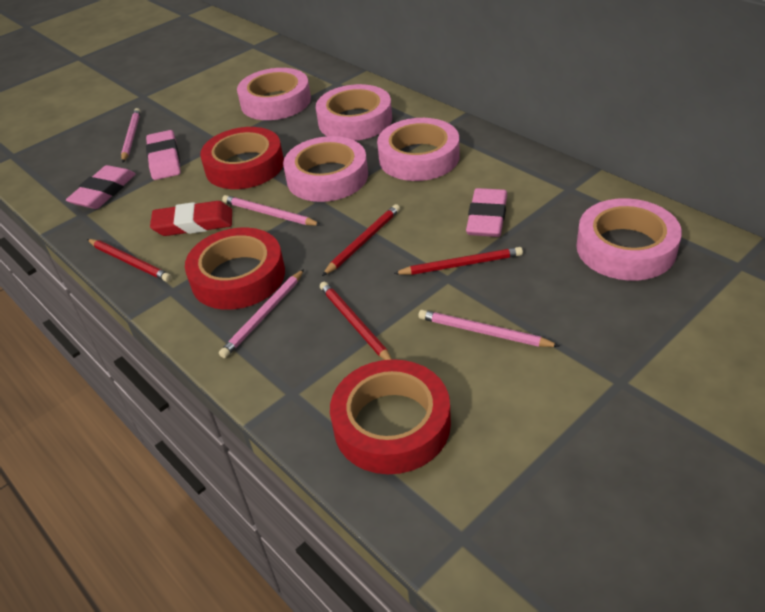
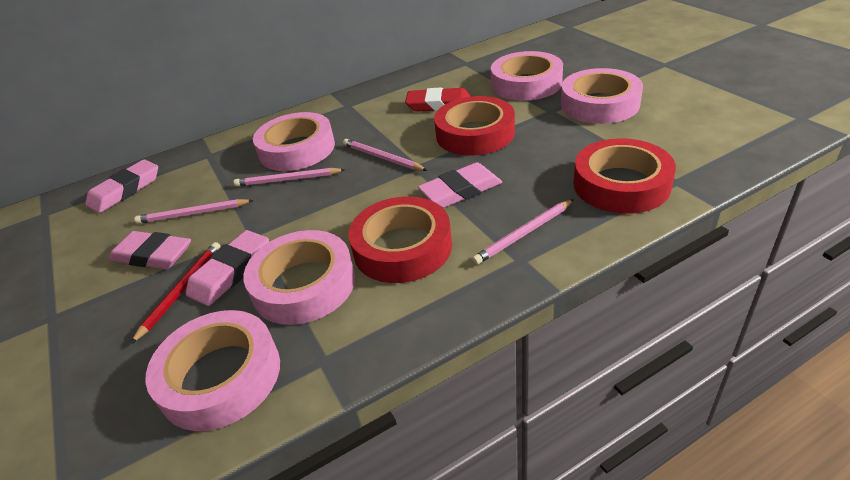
pink eraser: [66,165,136,209] [146,130,181,180] [466,188,507,237] = 3 -> [85,159,158,213] [109,231,191,269] [186,230,269,306] [418,162,502,208] = 4
red pencil: [87,239,172,282] [320,282,392,360] [322,204,400,276] [393,247,523,275] = 4 -> [131,242,221,344] = 1

